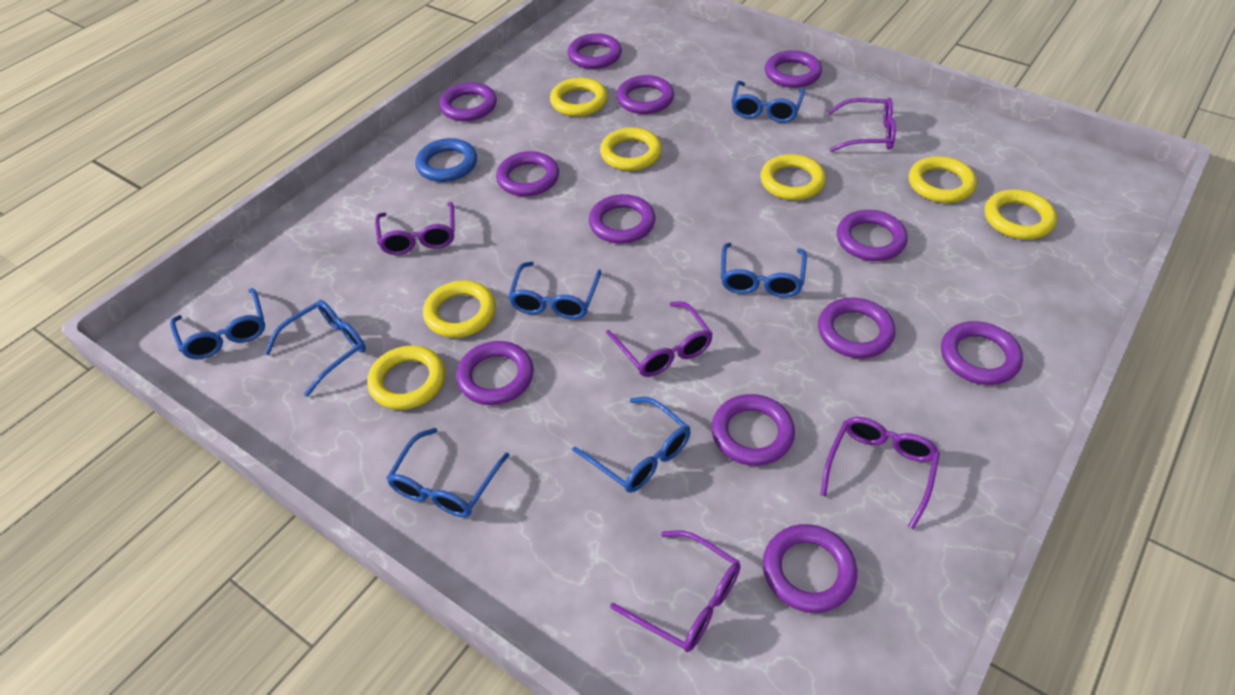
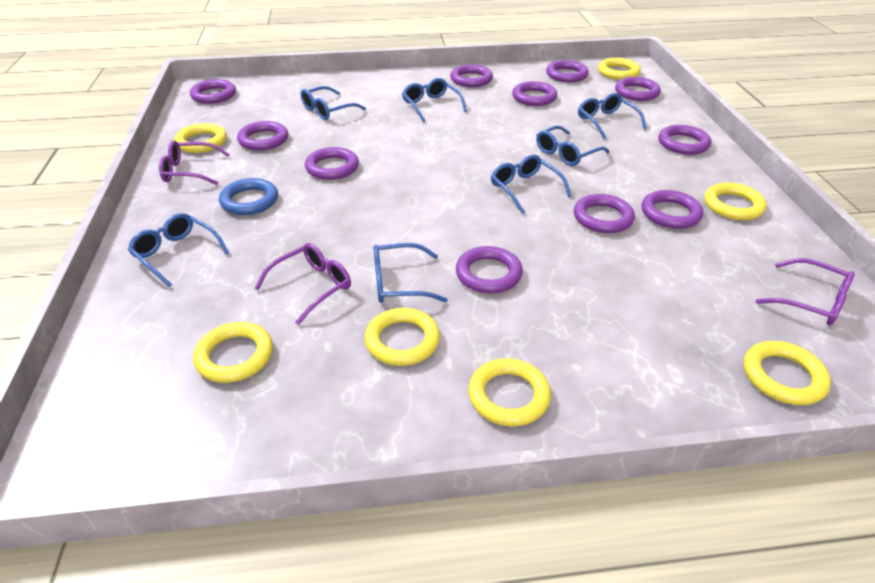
purple glasses: [375,202,455,255] [606,302,713,377] [610,530,741,652] [820,417,940,529] [827,98,896,152] = 5 -> [159,140,230,185] [254,243,351,325] [756,258,855,325] = 3
purple ring: [439,82,497,121] [456,341,534,405] [496,151,559,196] [568,33,622,69] [589,194,655,244] [616,75,674,114] [711,394,795,466] [763,524,857,613] [765,50,822,88] [818,298,895,358] [837,210,908,261] [941,321,1023,385] = 12 -> [190,79,236,104] [237,121,288,151] [305,147,359,180] [450,64,493,87] [456,246,523,294] [512,81,557,106] [546,60,589,83] [574,194,635,233] [615,77,661,101] [642,190,703,229] [658,125,711,155] = 11

